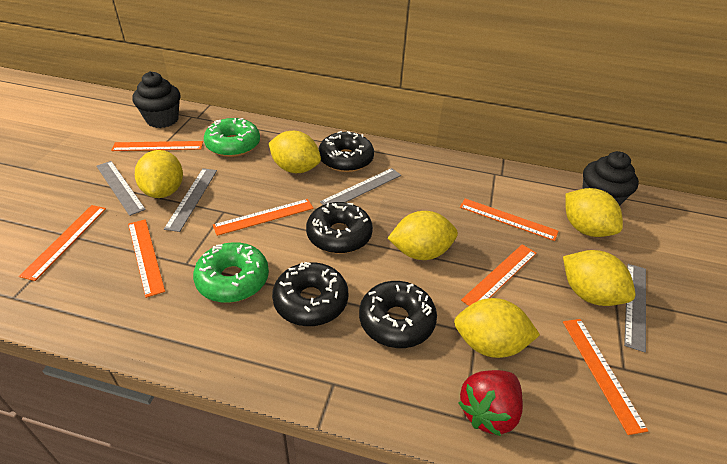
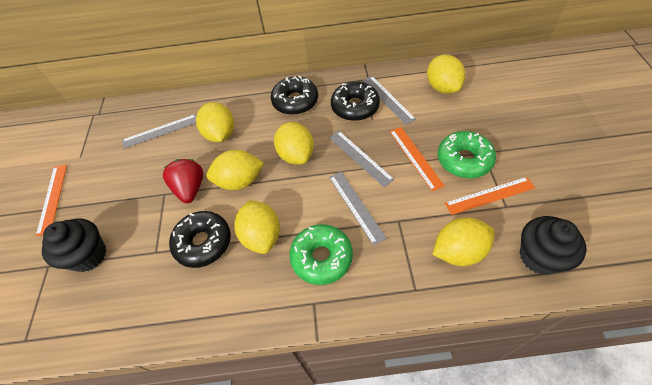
black donut: [272,262,348,326] [306,202,373,254] [319,131,374,172] [359,281,437,348] = 4 -> [169,211,231,268] [271,76,318,115] [331,81,380,121] = 3
orange ruler: [19,205,106,281] [111,141,203,151] [128,219,165,298] [213,199,314,236] [460,198,558,241] [461,244,536,306] [563,319,648,435] = 7 -> [36,165,67,236] [390,127,445,191] [445,177,535,215] = 3

